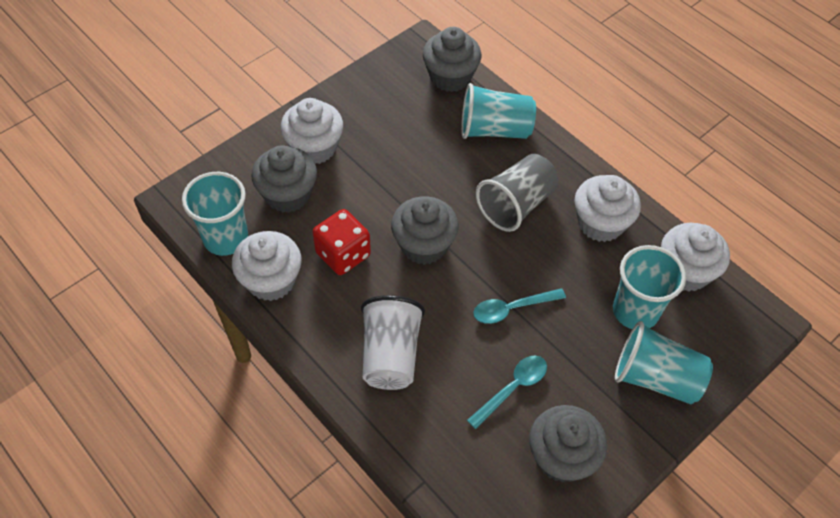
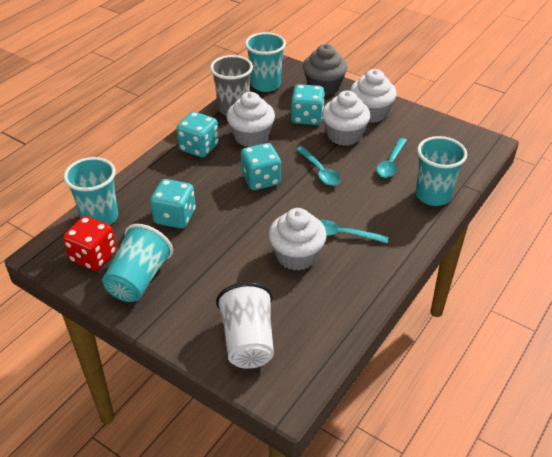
grey cupcake: [251,145,317,213] [391,196,459,265] [423,27,482,92] [529,405,607,482] = 4 -> [303,44,347,96] = 1
turquoise dice: none = 0 -> [150,179,196,229] [176,112,219,158] [241,143,281,190] [291,84,325,125] = 4
turquoise spoon: [467,356,547,429] [473,288,566,324] = 2 -> [296,146,341,186] [320,220,388,243] [376,138,407,178] = 3

